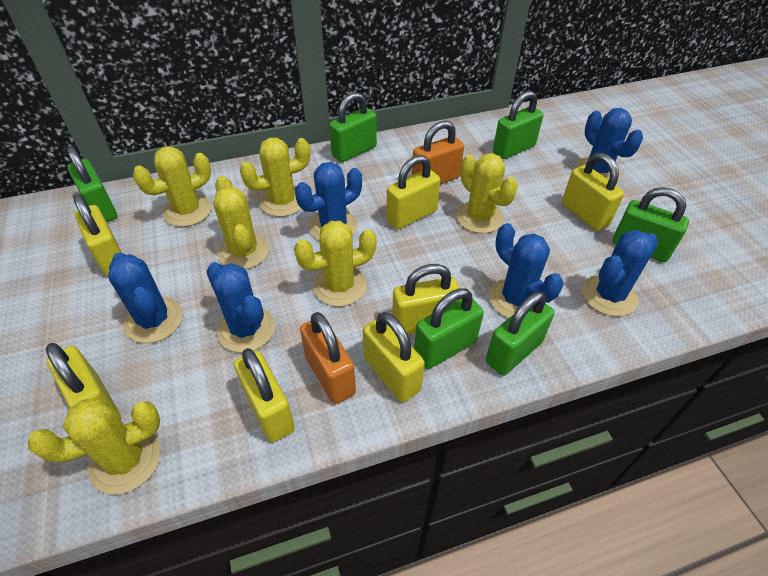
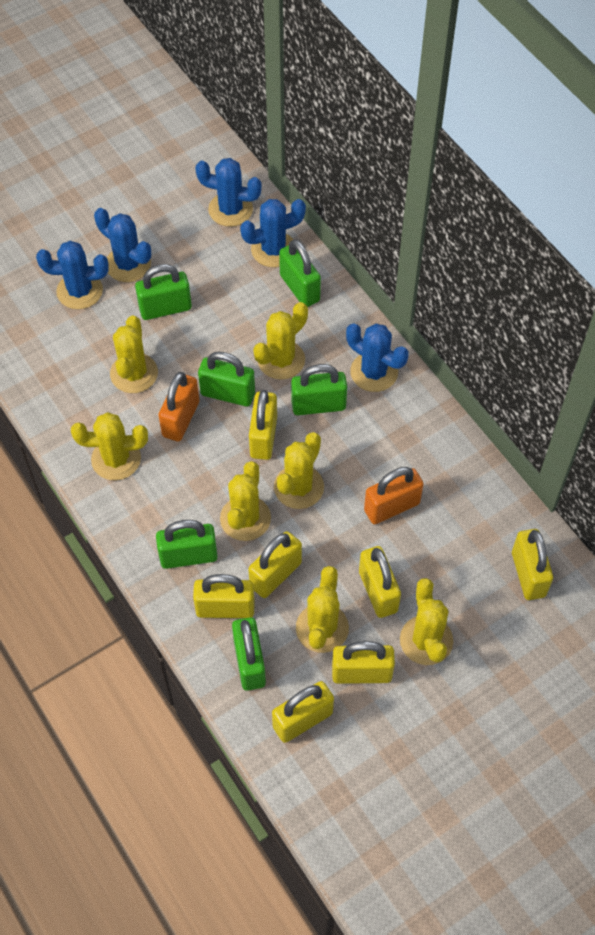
blue cactus: [108,253,183,343] [206,262,275,353] [295,162,362,240] [489,223,564,318] [576,108,643,180] [582,230,658,316] = 6 -> [36,241,109,309] [94,208,151,282] [195,158,262,227] [240,199,306,267] [346,323,408,392] = 5
yellow cactus: [28,399,161,495] [133,146,212,227] [213,176,269,269] [240,138,310,217] [294,221,377,306] [456,153,518,234] = 6 -> [71,412,148,480] [110,316,158,393] [220,461,271,541] [253,302,308,380] [274,432,324,509] [296,566,349,653] [400,578,453,665] = 7

